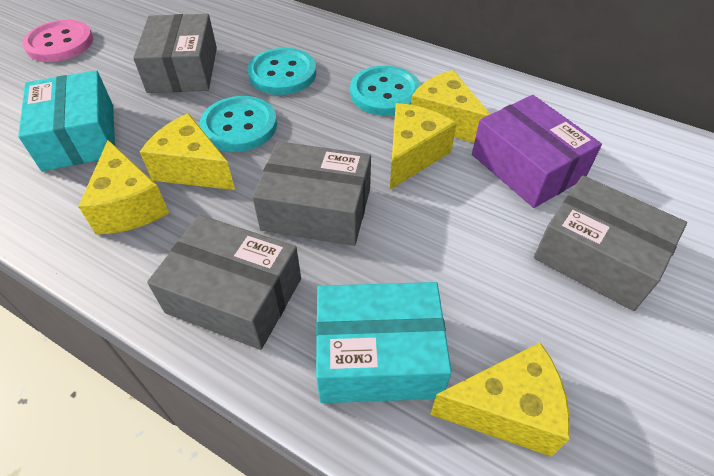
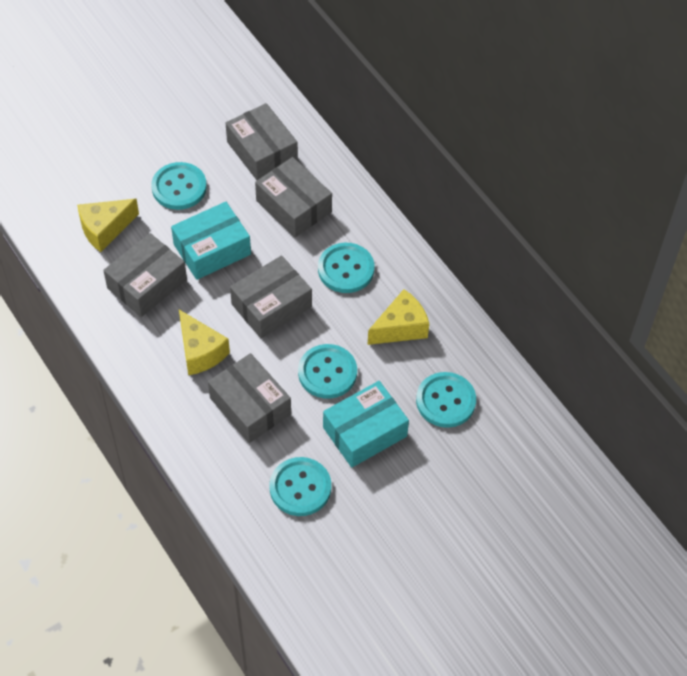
grey box: [133,14,217,93] [147,215,301,350] [252,141,371,246] [534,175,687,311] = 4 -> [103,233,187,317] [208,353,291,443] [226,103,298,180] [230,255,312,338] [255,157,332,237] = 5
pink button: [22,20,93,62] = 1 -> none = 0
purple box: [472,95,602,208] = 1 -> none = 0
turquoise button: [200,96,277,152] [247,48,316,95] [350,65,421,116] = 3 -> [152,162,207,210] [270,457,331,516] [298,344,357,399] [318,243,374,293] [416,372,476,428] = 5
yellow cheese: [78,140,169,234] [140,113,235,190] [390,103,457,189] [411,70,490,143] [430,342,570,457] = 5 -> [77,199,139,252] [179,310,230,375] [368,289,429,345] = 3

